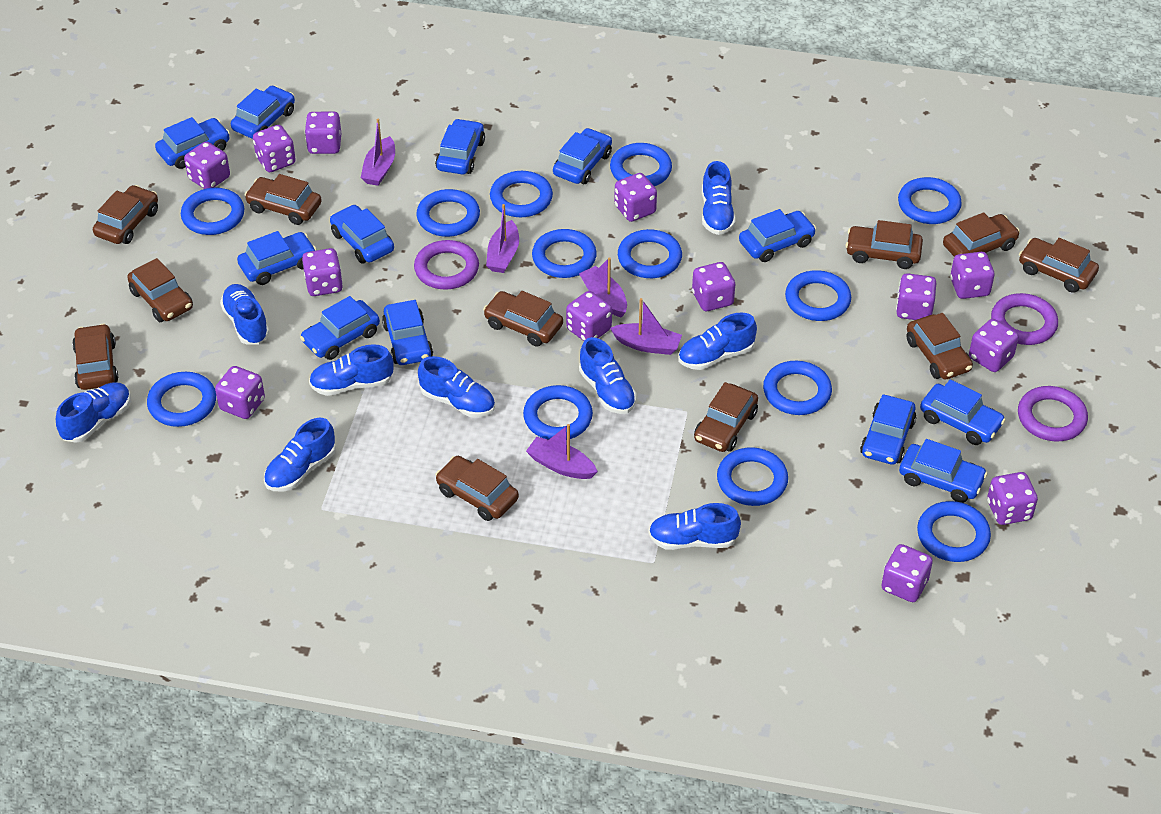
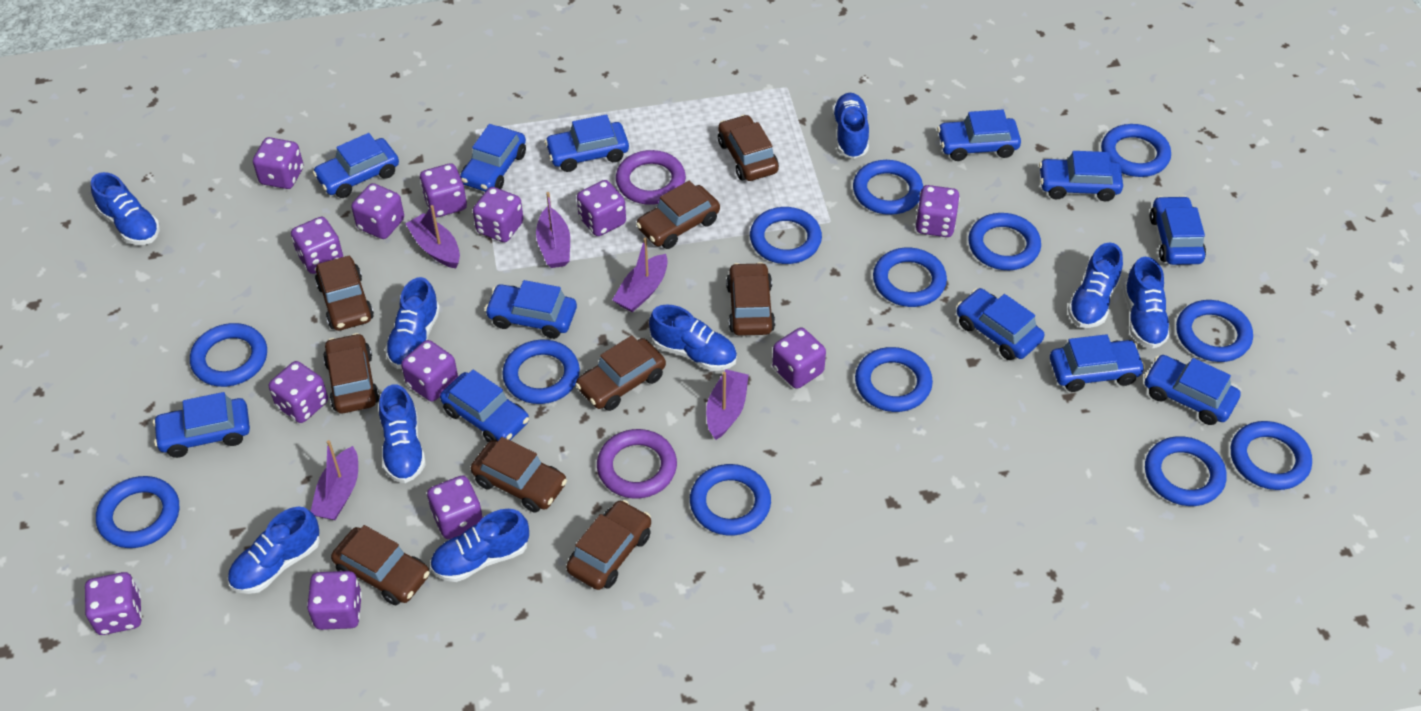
brown car: [72,324,118,390] [93,185,158,244] [127,258,193,322] [245,174,322,225] [435,456,519,521] [483,291,563,347] [694,382,758,452] [846,220,923,269] [907,313,973,379] [943,212,1020,257] [1019,238,1099,293] = 11 -> [315,256,374,331] [323,333,380,413] [331,525,430,605] [471,437,567,513] [566,500,651,590] [575,335,666,411] [636,181,720,249] [718,115,779,181] [726,262,775,336] = 9
purple ring: [414,240,479,290] [991,293,1058,345] [1018,386,1088,442] = 3 -> [597,429,677,499] [616,150,686,205] = 2

